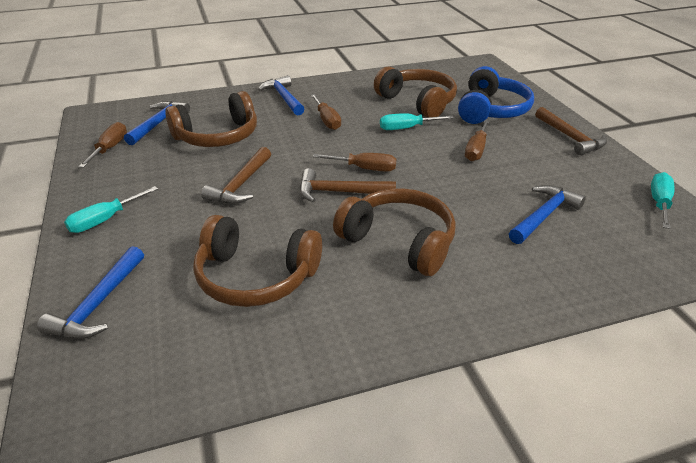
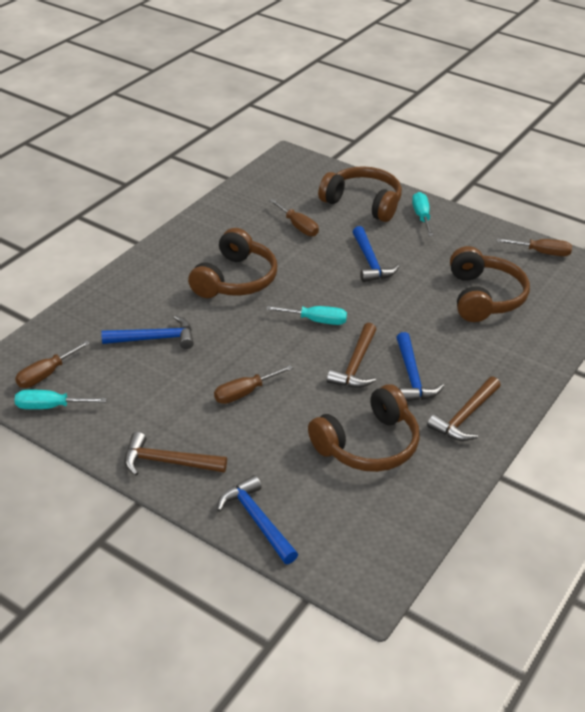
blue headphones: [458,66,534,124] = 1 -> none = 0

